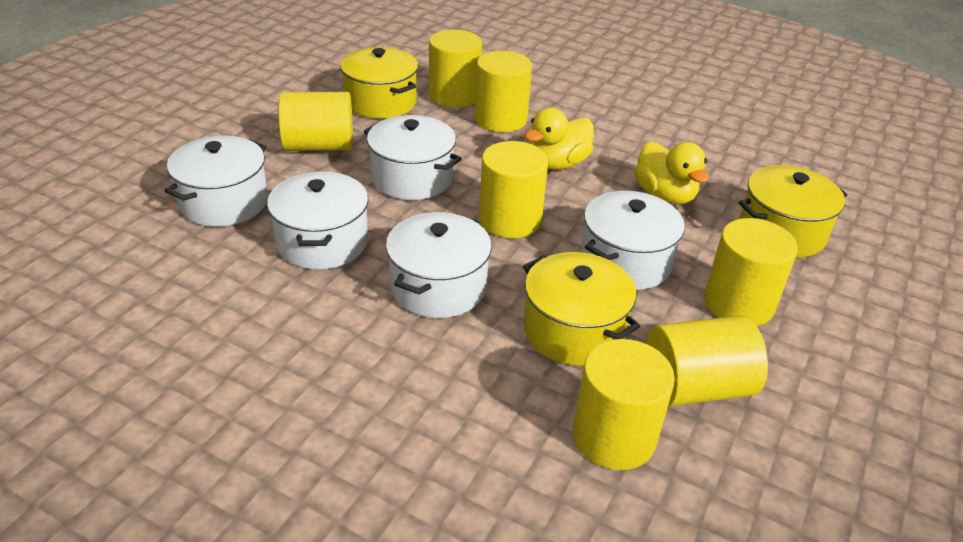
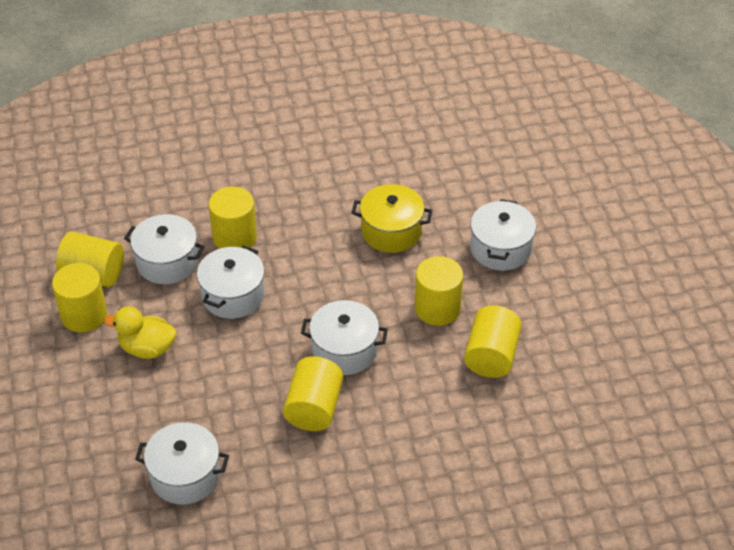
yellow cylinder: [279,92,353,151] [429,30,482,108] [475,51,532,132] [479,141,548,238] [573,339,675,470] [646,316,768,406] [704,218,798,326] = 7 -> [52,263,107,333] [56,231,124,287] [209,187,257,249] [283,356,343,431] [415,256,463,326] [464,305,522,378] = 6
yellow duck: [524,108,594,170] [635,141,709,205] = 2 -> [104,307,176,359] = 1
yellow pot: [340,47,418,119] [523,252,640,366] [739,165,847,258] = 3 -> [352,184,432,253] = 1

